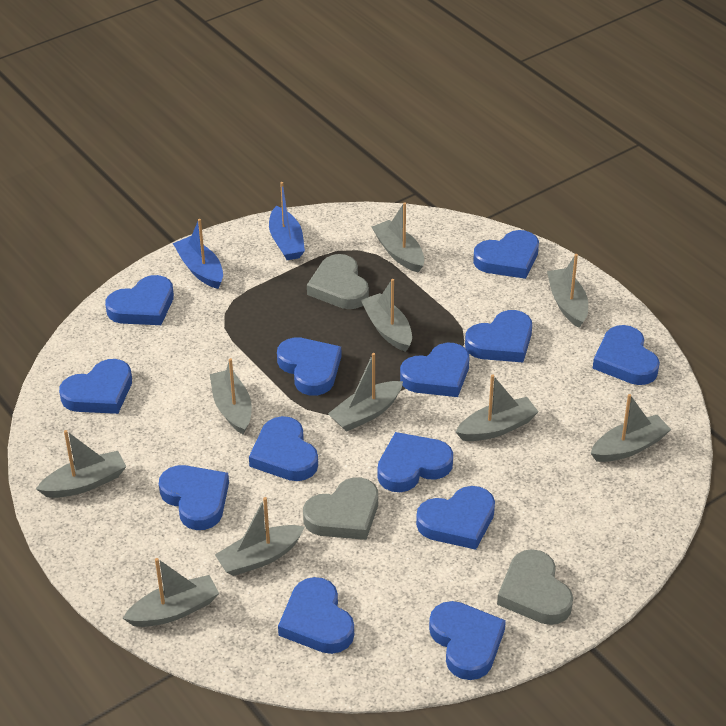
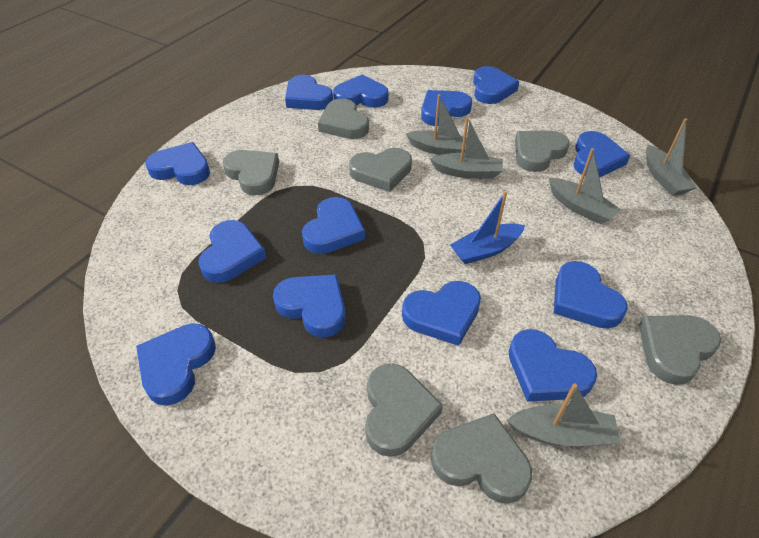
blue boat: [173,219,223,289] [269,182,305,260] = 2 -> [450,191,525,264] = 1
grey boat: [36,430,127,498] [123,558,219,627] [210,358,252,435] [215,497,304,576] [328,353,403,431] [361,279,412,352] [372,202,425,273] [456,374,539,441] [547,254,588,328] [591,394,671,462] = 10 -> [406,94,467,155] [430,117,503,179] [507,384,620,446] [549,148,622,224] [646,118,697,196] = 5
grey heart: [303,477,378,540] [307,254,369,309] [497,549,573,625] = 3 -> [223,150,279,196] [318,98,369,139] [349,148,412,192] [365,363,443,457] [431,413,532,504] [515,131,569,172] [639,316,722,385] = 7

